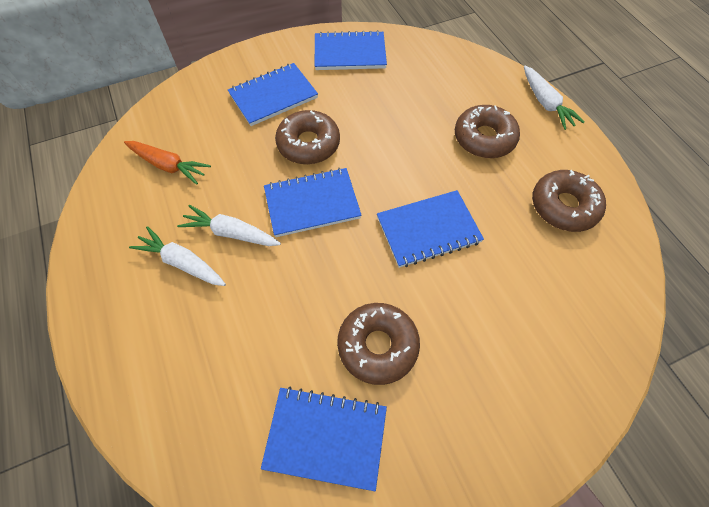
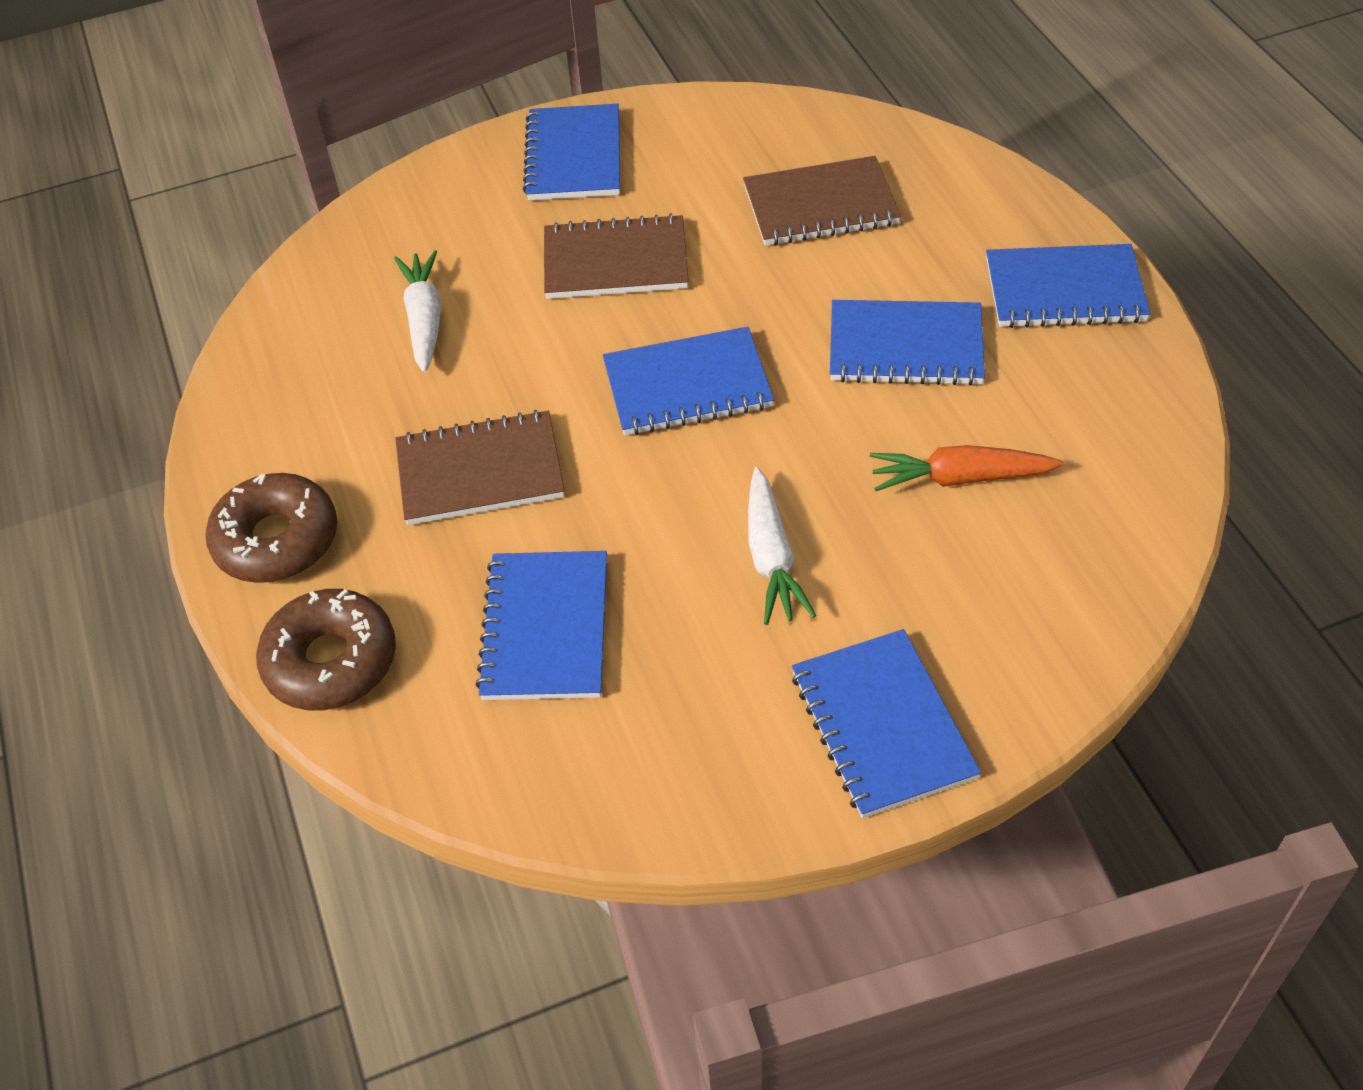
blue notebook: [228,63,318,126] [261,387,387,491] [264,168,362,237] [315,30,387,70] [377,190,484,268] = 5 -> [475,551,607,700] [523,104,620,200] [603,327,774,435] [792,629,981,818] [830,300,985,386] [986,244,1150,328] = 6
brown donut: [275,110,340,165] [337,303,420,385] [455,105,520,158] [532,170,606,232] = 4 -> [205,473,337,583] [256,589,396,710] = 2
brown notebook: none = 0 -> [395,410,564,525] [544,213,689,299] [743,156,901,246] = 3
white carrot: [129,226,226,286] [177,205,281,246] [524,66,585,130] = 3 -> [394,250,441,373] [748,467,816,625] = 2

